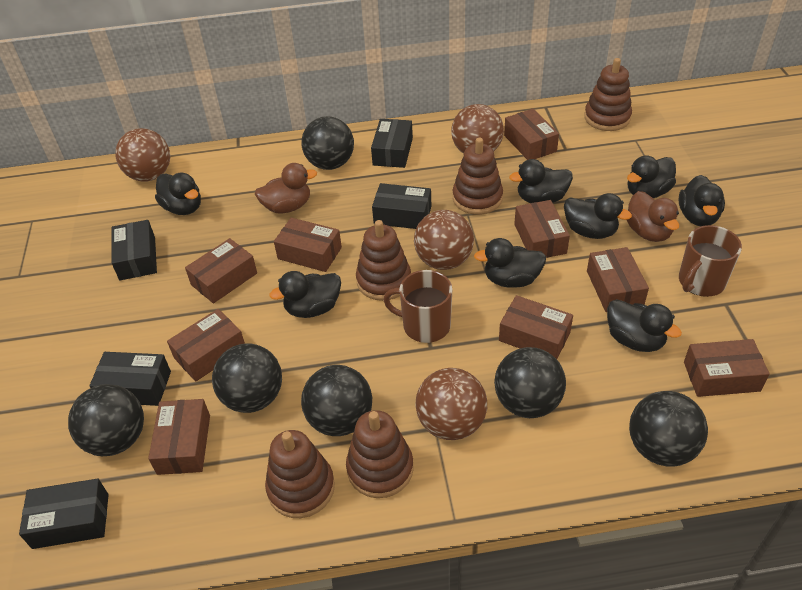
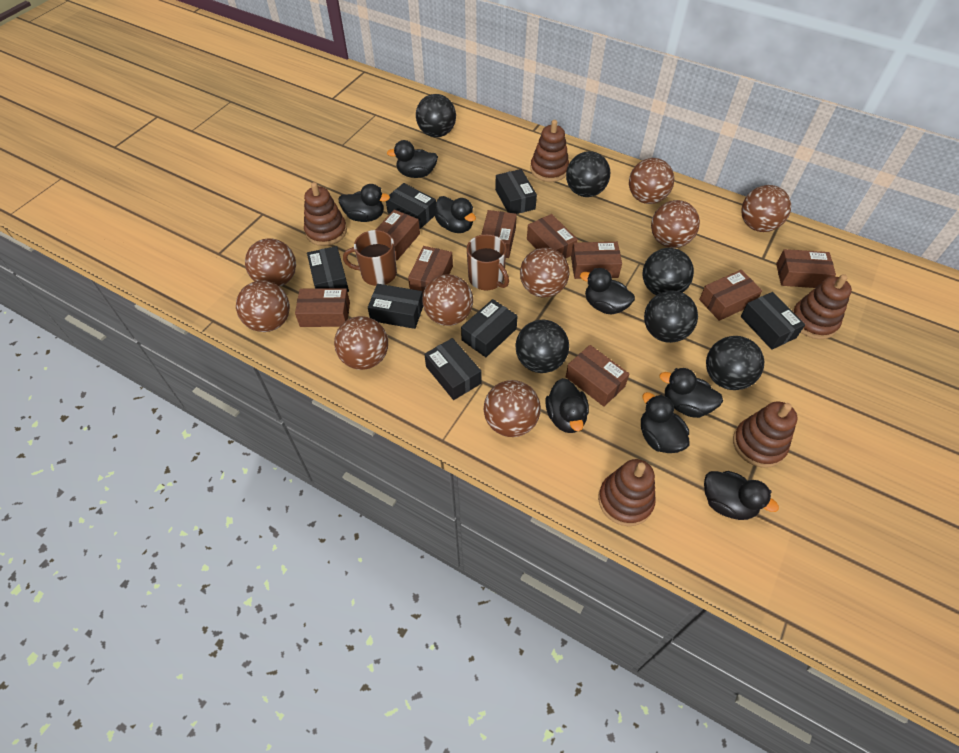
black box: [19,479,109,549] [89,352,171,406] [112,220,157,280] [371,119,413,168] [372,183,431,229] = 5 -> [307,246,349,292] [368,284,423,329] [386,183,436,229] [424,338,481,400] [461,299,518,357] [495,169,537,214] [741,292,805,350] = 7
brown ball: [115,128,170,182] [414,210,474,270] [415,368,487,440] [451,104,504,154] = 4 -> [236,281,290,332] [245,239,296,287] [334,316,388,370] [422,274,473,326] [484,380,541,437] [520,248,569,298] [629,158,674,204] [651,200,700,248] [741,185,791,232] = 9
brown duck: [255,163,317,213] [627,191,679,242] = 2 -> none = 0

